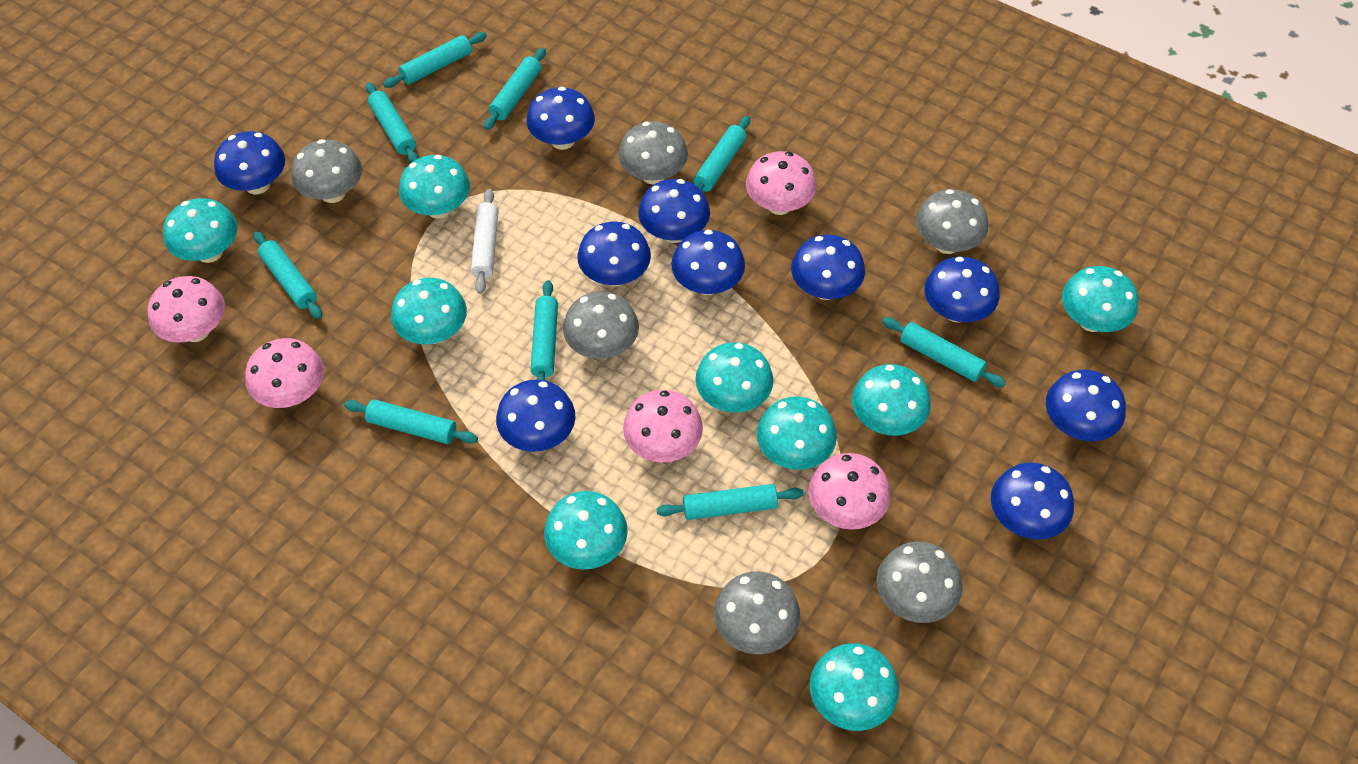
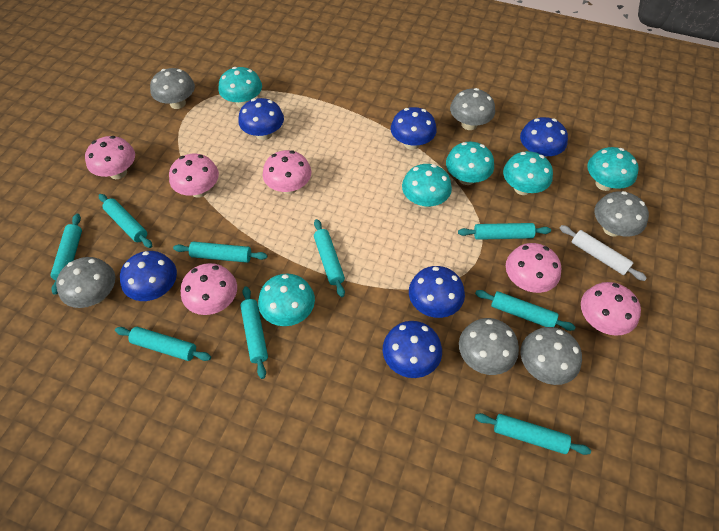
blue mushroom: [214,131,285,195] [496,379,575,452] [527,87,595,150] [577,222,651,287] [638,179,710,243] [671,230,745,295] [791,235,865,300] [924,257,1000,323] [991,462,1074,539] [1046,370,1126,441] = 10 -> [120,251,177,301] [238,98,284,140] [383,321,442,378] [391,107,437,150] [409,266,465,318] [520,117,568,158] = 6
pink mushroom: [148,276,225,342] [245,338,324,408] [623,390,703,463] [746,151,817,215] [808,453,891,529] = 5 -> [85,136,135,179] [169,154,219,197] [181,263,237,315] [263,150,311,194] [506,243,561,293] [581,282,641,336] = 6
turquoise mushroom: [163,198,237,263] [391,278,467,344] [399,155,470,219] [544,491,628,570] [695,342,773,413] [757,397,837,470] [810,643,899,731] [852,364,931,436] [1062,266,1138,332] = 9 -> [218,67,262,108] [258,274,315,326] [402,164,452,208] [446,142,494,185] [503,151,553,195] [587,147,639,191] = 6

